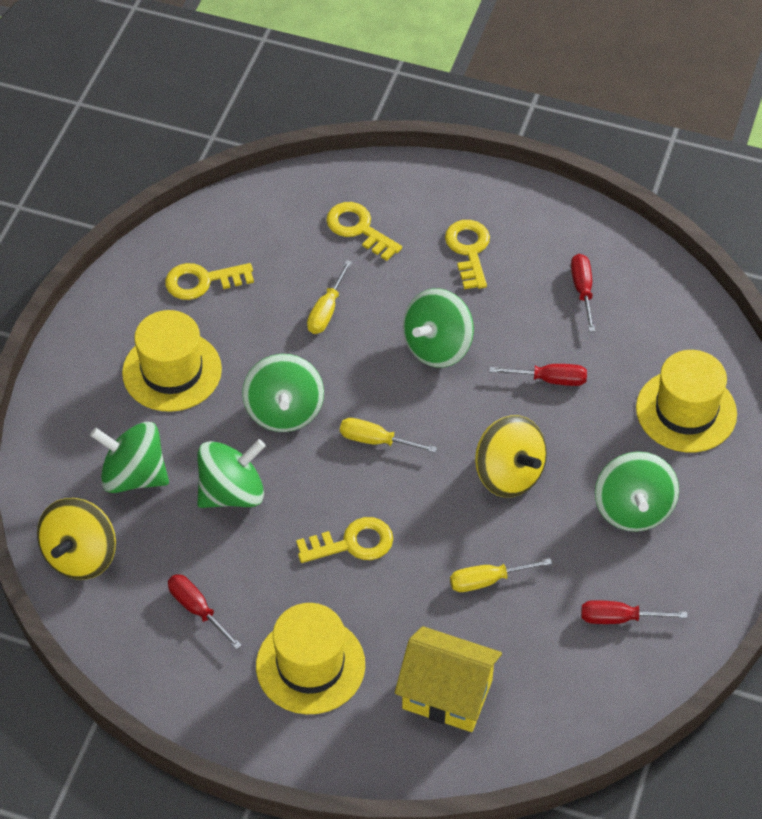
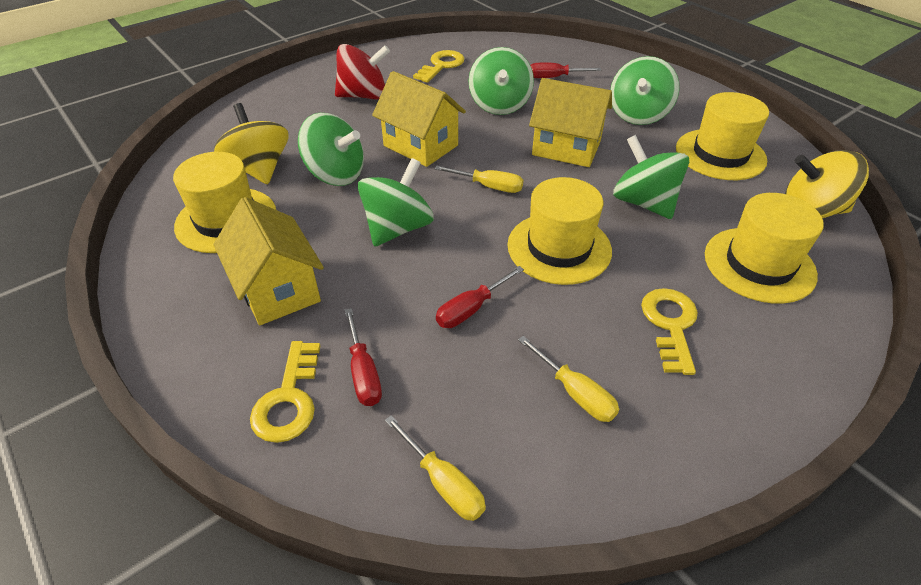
red screwdriver: [168,574,242,650] [489,364,587,386] [571,254,595,332] [581,600,687,624] = 4 -> [345,308,382,406] [436,266,524,328] [530,63,601,78] = 3
red spinning top: none = 0 -> [335,44,390,100] = 1
yellow hat: [122,310,222,412] [256,603,365,714] [636,350,737,452] = 3 -> [173,152,276,253] [508,177,612,285] [676,92,769,180] [705,193,824,304] = 4
yellow house: [395,626,502,732] = 1 -> [213,197,324,325] [372,71,466,167] [529,78,612,167] = 3
yellow key: [165,263,254,300] [296,517,393,563] [326,202,402,261] [445,220,490,289] = 4 -> [250,341,320,443] [413,50,465,83] [641,288,698,375] = 3

